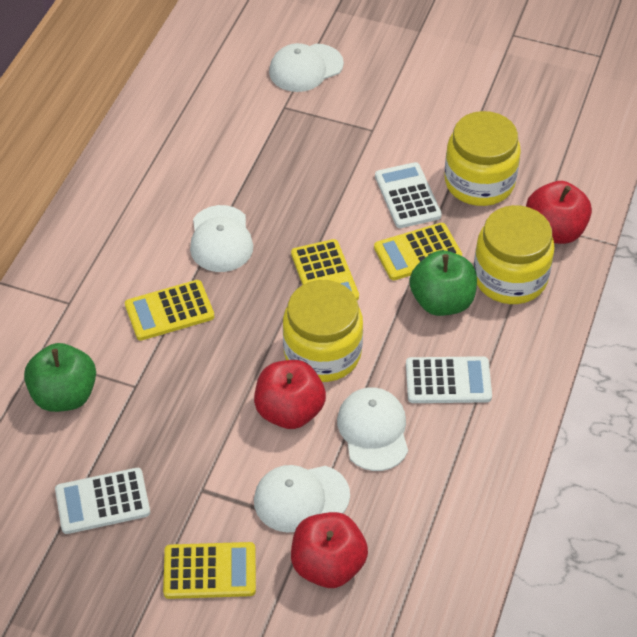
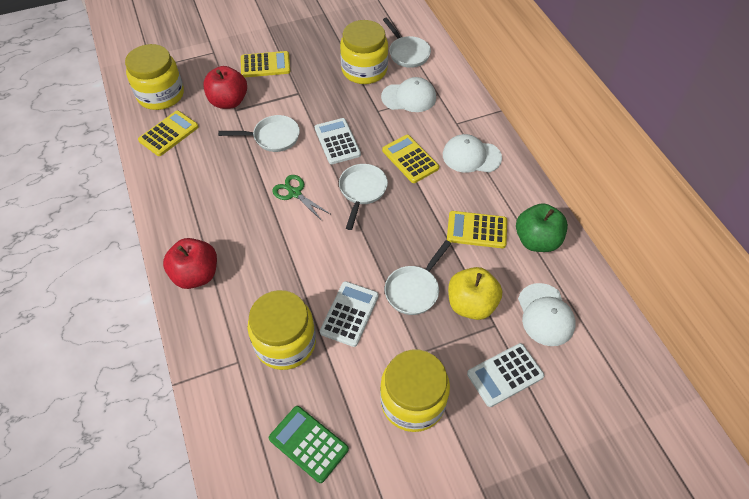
green apple: [24,343,96,412] [410,250,477,316] = 2 -> [516,203,568,252] = 1
green calculator: none = 0 -> [269,406,349,483] = 1
green scissors: none = 0 -> [272,175,330,221] = 1
red apple: [254,360,326,429] [291,512,368,588] [526,181,592,244] = 3 -> [163,238,217,289] [203,66,247,109] = 2
white cap: [190,205,253,272] [254,465,350,532] [269,43,344,92] [337,387,408,471] = 4 -> [381,77,436,112] [443,134,502,173] [518,283,576,346] = 3
white pan: none = 0 -> [218,115,300,152] [339,164,388,230] [383,18,431,68] [385,240,451,315] = 4
yellow apple: none = 0 -> [448,267,502,320] = 1
yellow jar: [283,280,363,382] [444,111,521,206] [474,205,555,304] = 3 -> [125,44,184,110] [248,290,316,370] [340,20,388,84] [380,350,450,432] = 4

